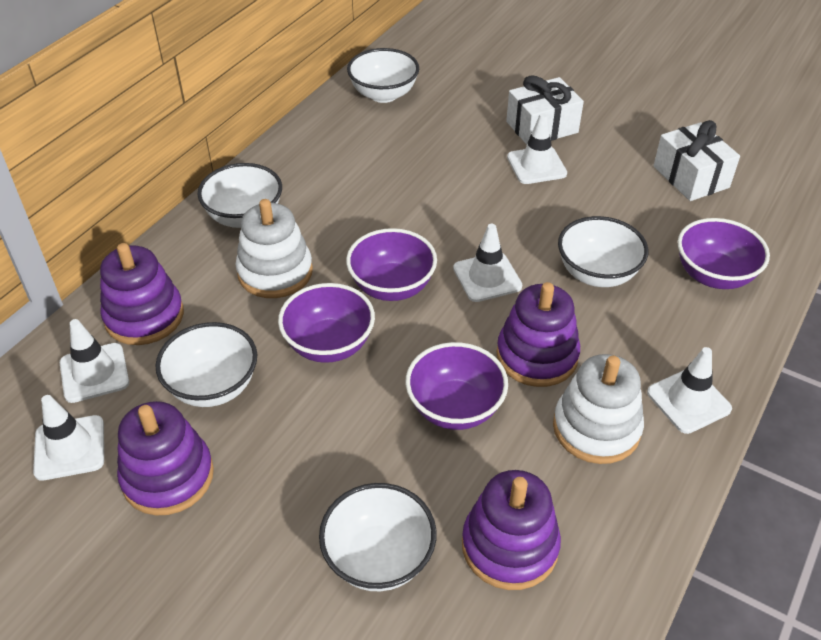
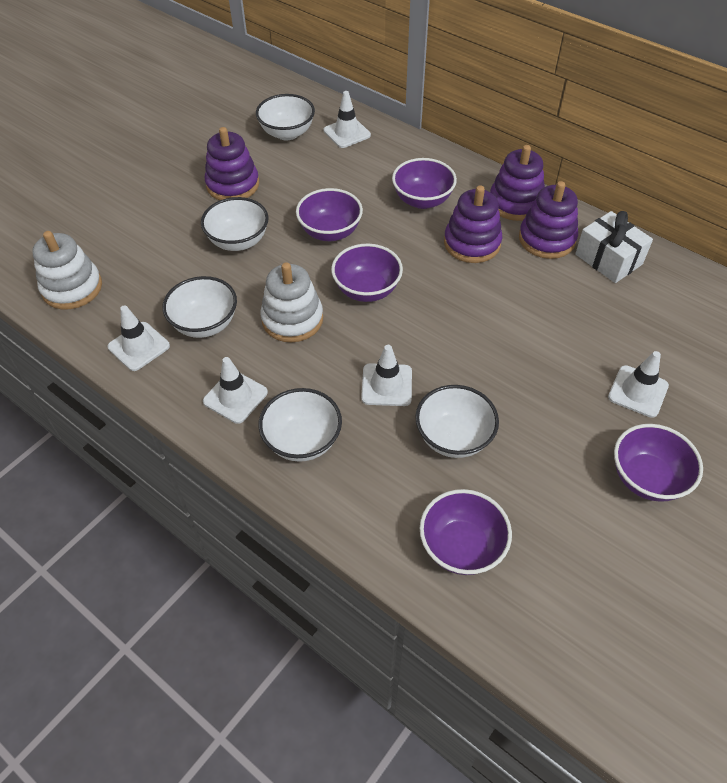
purple bowl: [278,283,375,363] [346,228,437,301] [405,342,508,430] [678,218,770,289] = 4 -> [296,188,363,241] [331,244,403,302] [392,158,457,209] [420,489,512,575] [614,424,703,502] = 5
white gift: [506,75,584,145] [654,120,740,201] = 2 -> [575,211,653,283] = 1

